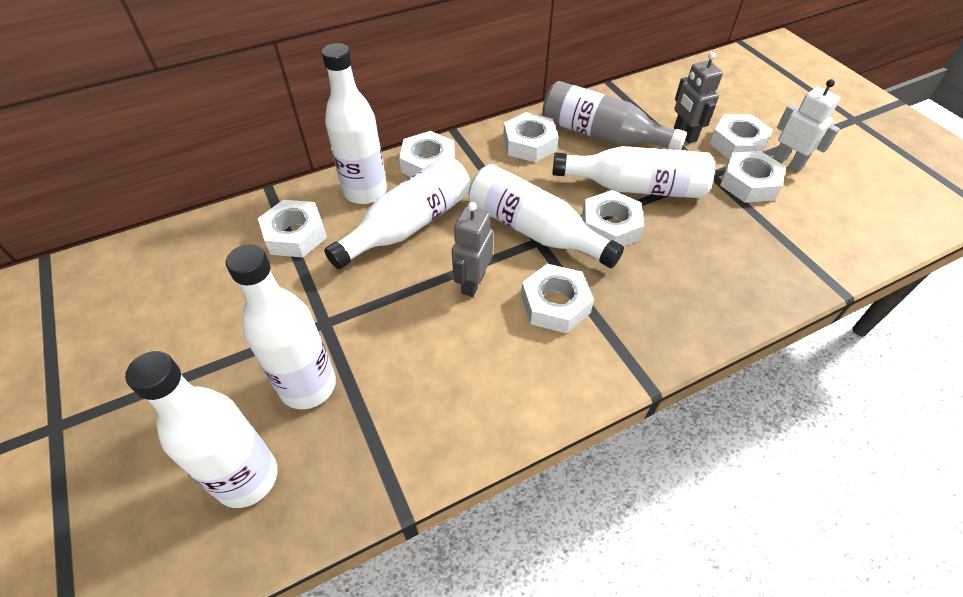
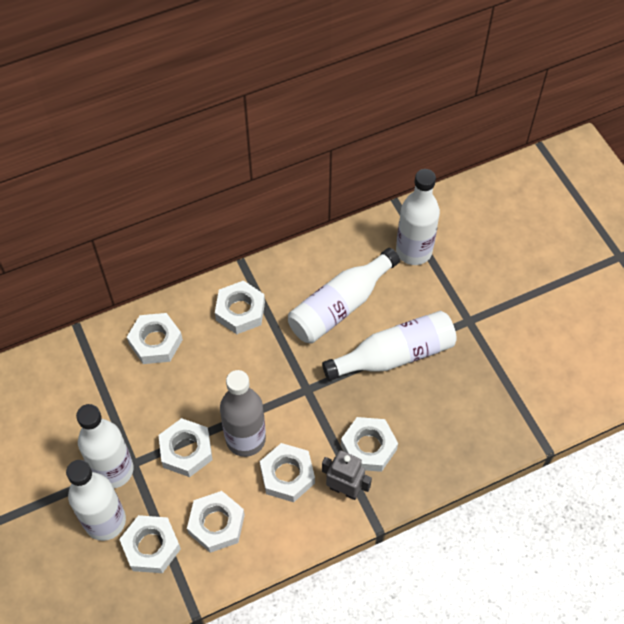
grey robot: [452,202,493,297] [674,52,723,143] = 2 -> [322,450,372,500] = 1
white bottle: [125,351,278,508] [226,244,336,409] [322,43,387,204] [324,156,470,269] [469,164,624,268] [552,146,715,199] = 6 -> [66,460,126,541] [76,404,134,488] [288,248,400,344] [322,310,457,381] [396,169,440,265] = 5
white robot: [773,79,840,171] = 1 -> none = 0

